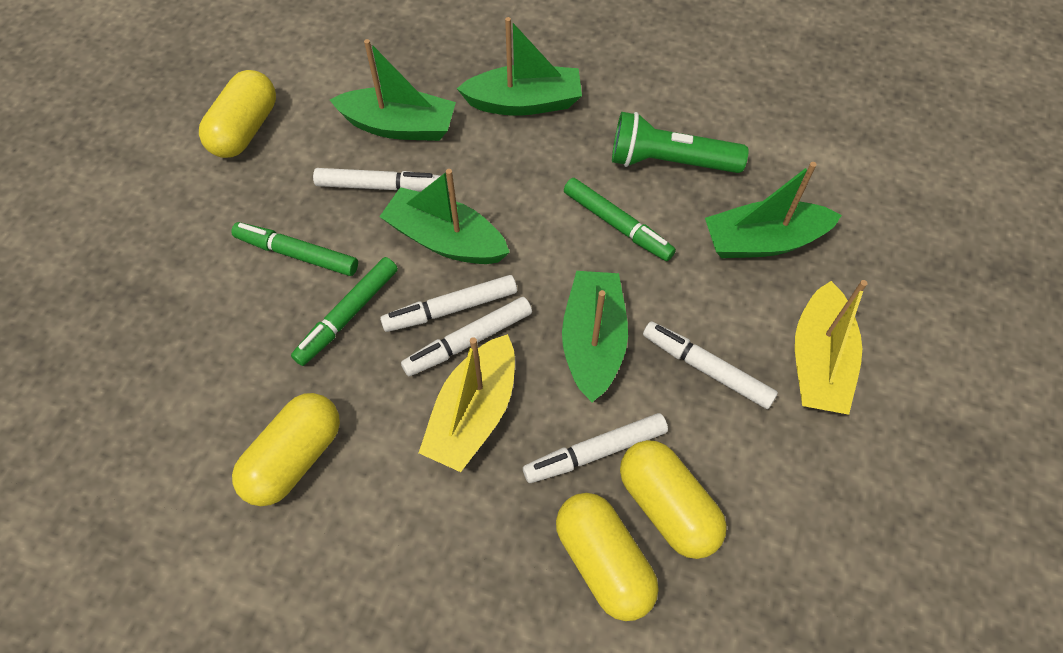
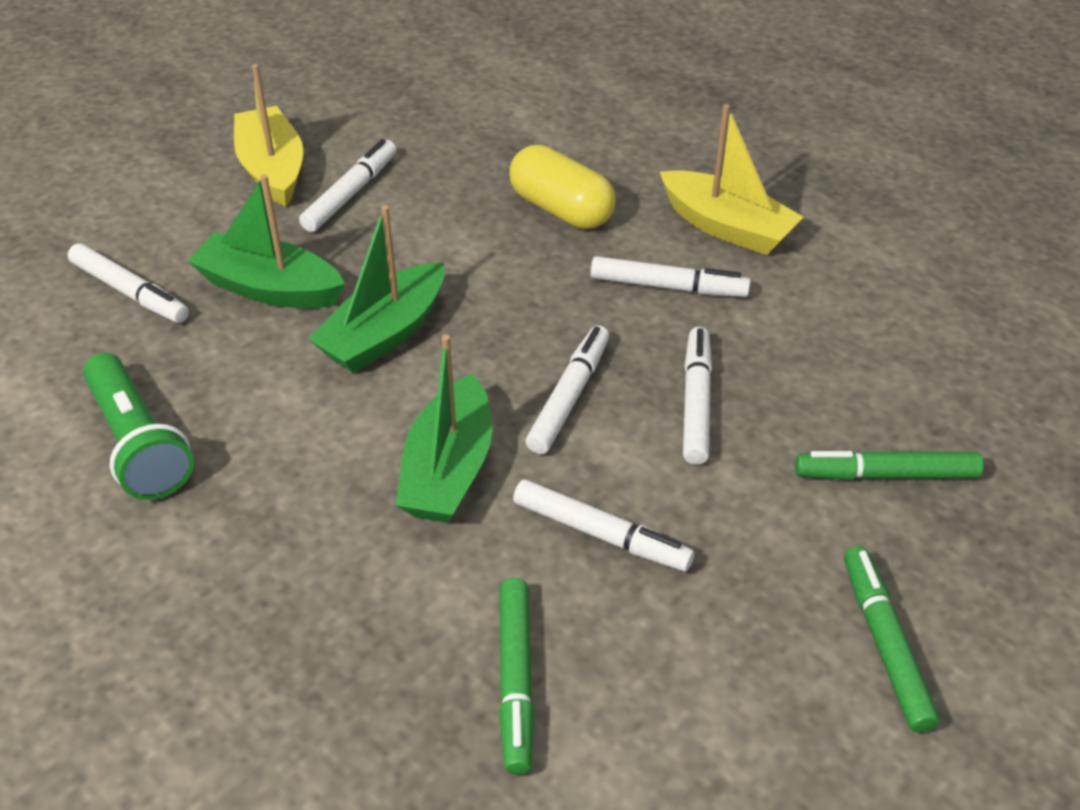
green boat: [330,39,456,141] [379,169,510,264] [457,17,582,116] [562,271,628,402] [705,162,842,258] = 5 -> [188,175,345,308] [308,205,444,373] [396,335,493,523] = 3
white marker: [313,168,440,192] [380,275,517,332] [401,297,532,376] [523,413,668,483] [643,321,778,409] = 5 -> [68,243,189,323] [299,139,396,232] [513,479,694,571] [526,325,609,454] [590,256,751,297] [683,327,712,465] = 6
yellow capsule: [199,70,276,158] [232,393,340,506] [556,493,659,621] [620,440,727,559] = 4 -> [509,145,616,229] = 1

